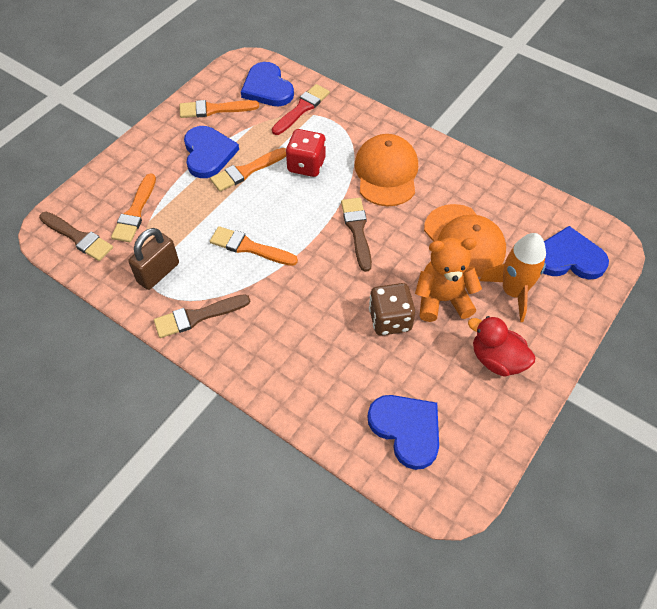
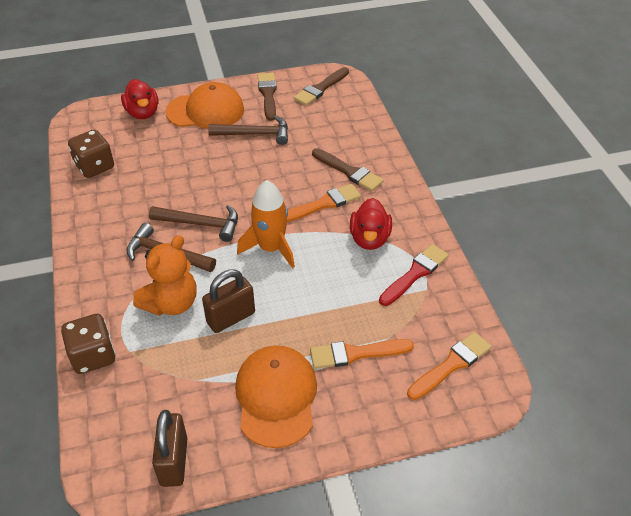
blue heart: [184,126,239,178] [241,62,294,106] [367,395,439,470] [543,226,609,280] = 4 -> none = 0
brown dice: [369,283,415,336] = 1 -> [61,314,116,374] [68,130,114,178] = 2
brown hammer: none = 0 -> [126,223,216,272] [149,205,238,242] [208,115,288,145] = 3
brown padlock: [128,228,179,290] = 1 -> [152,410,187,487] [202,270,255,333] = 2
orange brush: [111,174,156,242] [180,100,259,118] [210,148,286,192] [210,226,298,266] = 4 -> [287,184,361,222] [310,339,414,369] [407,332,492,400] = 3
red dice: [286,129,326,177] = 1 -> none = 0
red duck: [468,316,535,377] = 1 -> [121,79,158,119] [350,198,392,250] = 2

